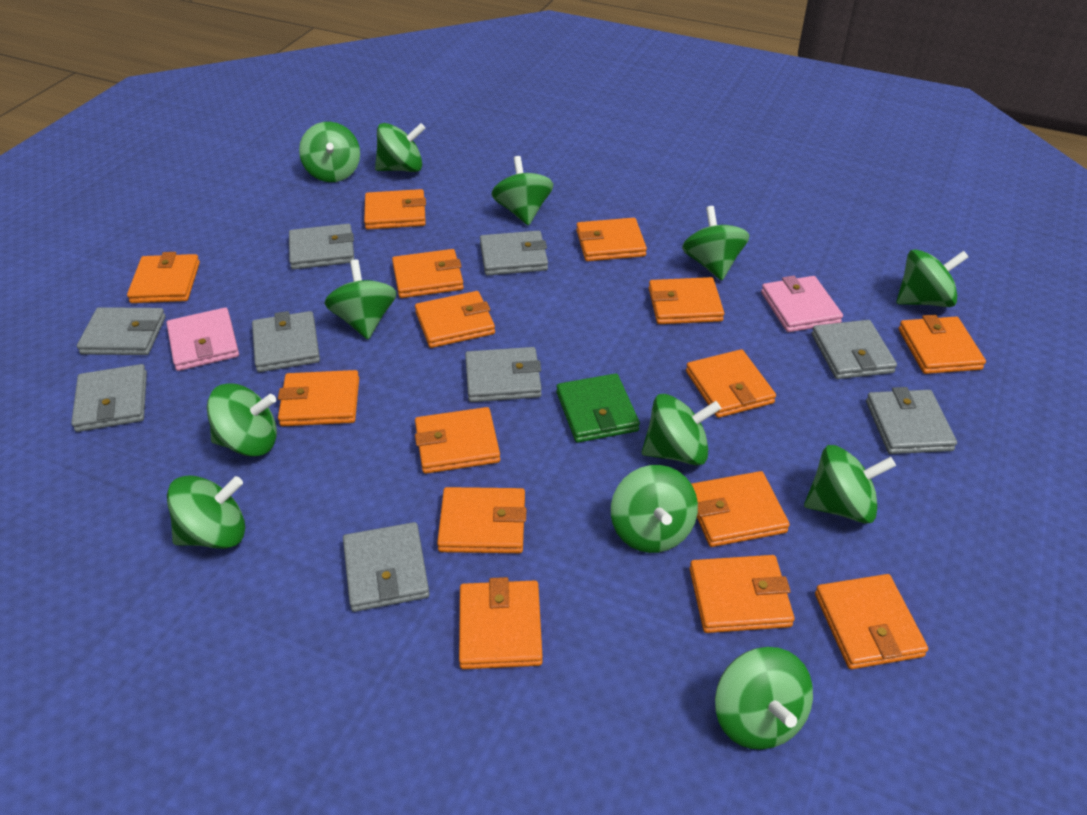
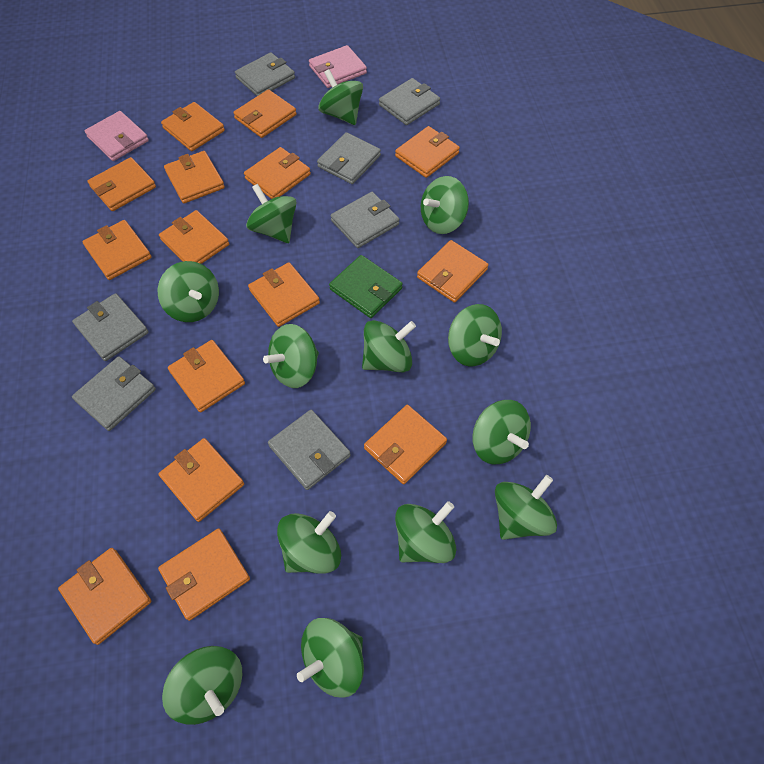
green spinning top: [167,475,245,549] [207,383,277,457] [299,122,360,182] [324,260,397,339] [375,123,426,172] [492,156,553,226] [611,465,698,553] [642,394,721,465] [682,206,749,281] [715,647,813,750] [804,445,896,524] [897,249,968,307] = 12 -> [158,261,219,322] [162,646,242,725] [246,184,296,243] [263,324,319,388] [277,511,341,574] [297,618,364,698] [318,69,363,125] [362,320,416,373] [395,501,456,563] [421,176,469,234] [448,304,502,366] [472,400,531,465] [495,475,557,540] = 13
grey wallet: [71,364,147,432] [77,307,166,355] [252,311,320,372] [289,224,355,269] [343,522,430,612] [465,347,542,402] [480,231,548,276] [812,320,897,379] [866,387,957,454] = 9 -> [72,293,149,361] [72,356,156,431] [235,52,295,96] [268,410,351,490] [317,132,381,184] [331,192,399,248] [379,78,440,125] = 7

